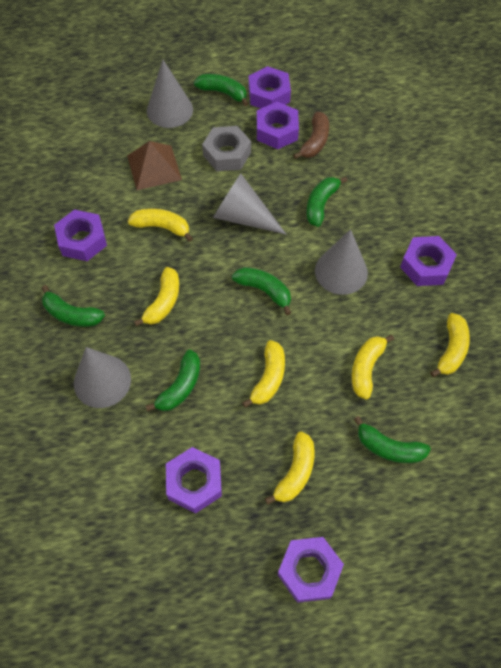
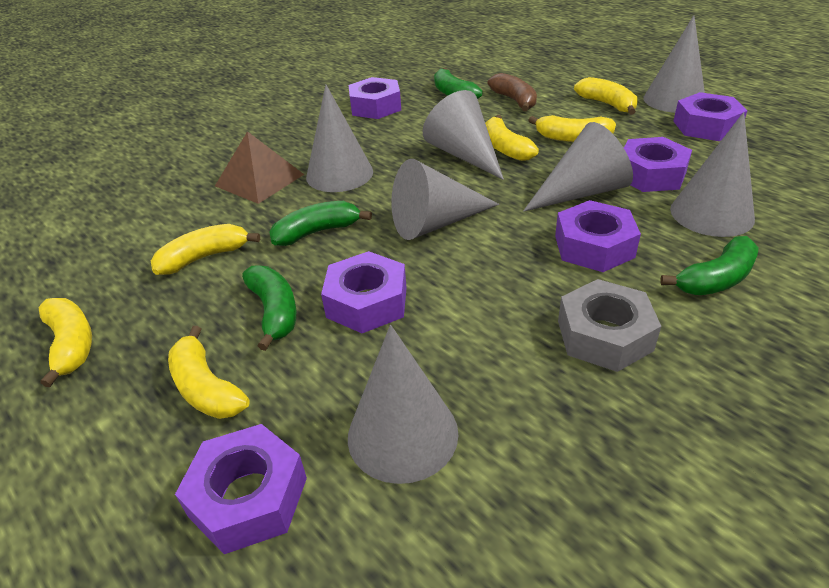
green banana: [42,285,105,327] [146,350,200,411] [194,74,249,106] [232,267,291,315] [306,177,347,227] [354,416,431,463] = 6 -> [242,265,297,351] [270,201,372,246] [434,68,482,99] [660,236,759,295] = 4
grey cone: [74,347,131,408] [147,60,193,128] [213,174,286,234] [315,229,368,295] = 4 -> [306,85,373,192] [348,325,459,484] [391,159,499,240] [423,90,504,180] [523,122,633,212] [643,15,705,113] [670,112,755,237] = 7

